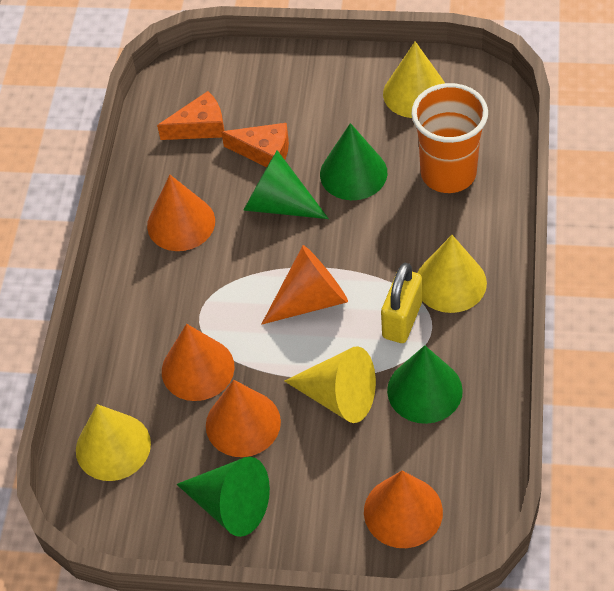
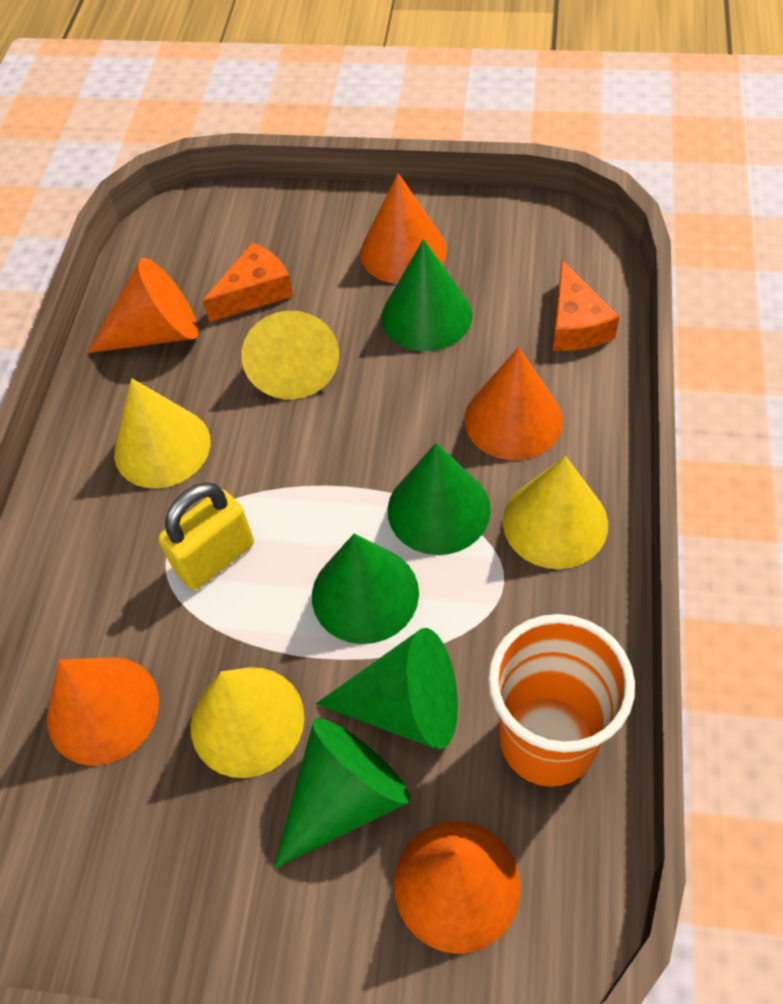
green cone: [176,457,270,537] [243,150,329,219] [320,123,388,200] [387,345,463,424] = 4 -> [274,718,410,869] [312,534,419,644] [316,628,458,750] [382,239,472,351] [388,443,491,555] = 5

